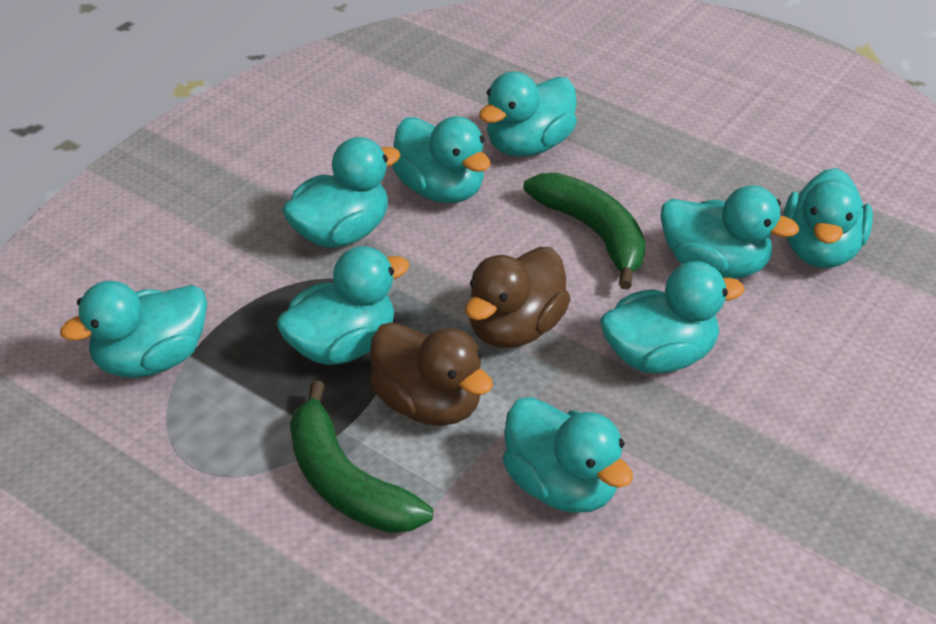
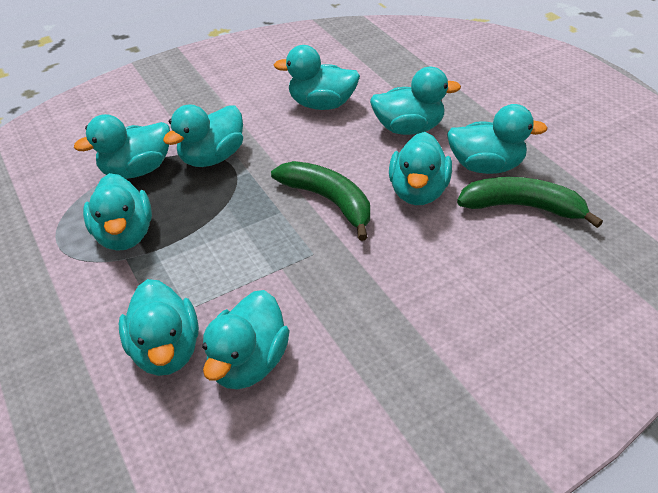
brown duck: [370,322,493,426] [465,247,571,348] = 2 -> none = 0

